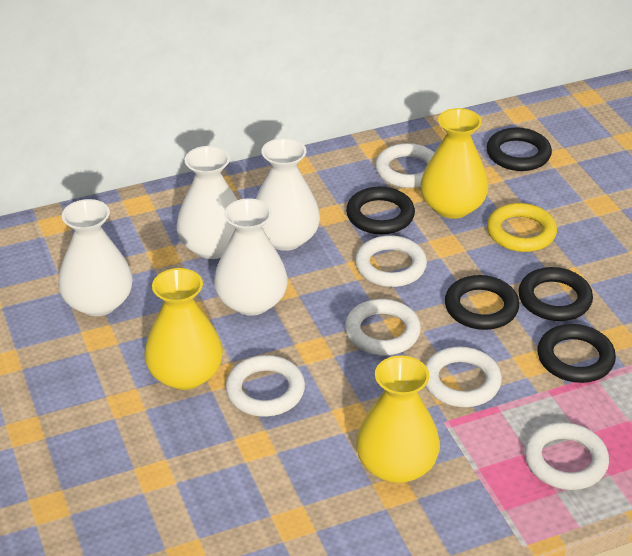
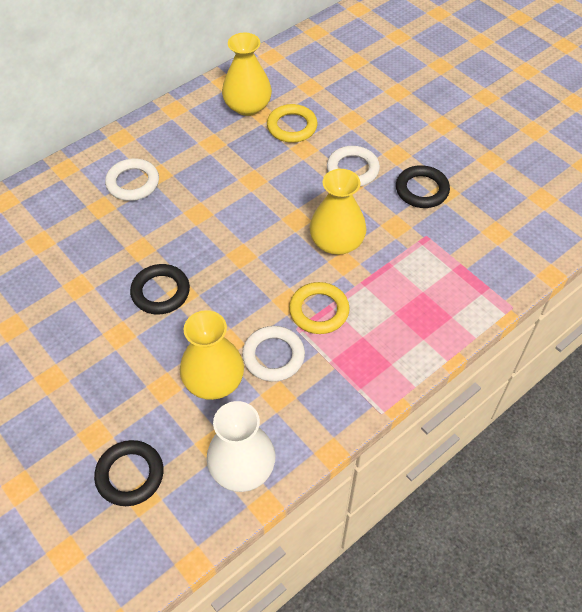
black ring: [346,187,415,234] [445,275,519,330] [486,128,552,171] [518,267,593,321] [537,324,616,383] = 5 -> [94,440,164,506] [130,264,190,315] [396,165,450,208] = 3
white ring: [225,355,305,417] [345,299,421,355] [355,235,427,287] [375,143,434,188] [425,347,502,407] [525,422,609,490] = 6 -> [105,159,159,201] [242,326,305,382] [327,146,380,186] = 3
white vase: [58,199,132,316] [176,146,237,259] [214,198,288,316] [255,138,320,251] = 4 -> [206,401,276,492] = 1
yellow ring: [487,203,557,252] = 1 -> [267,104,318,143] [289,282,350,334] = 2

